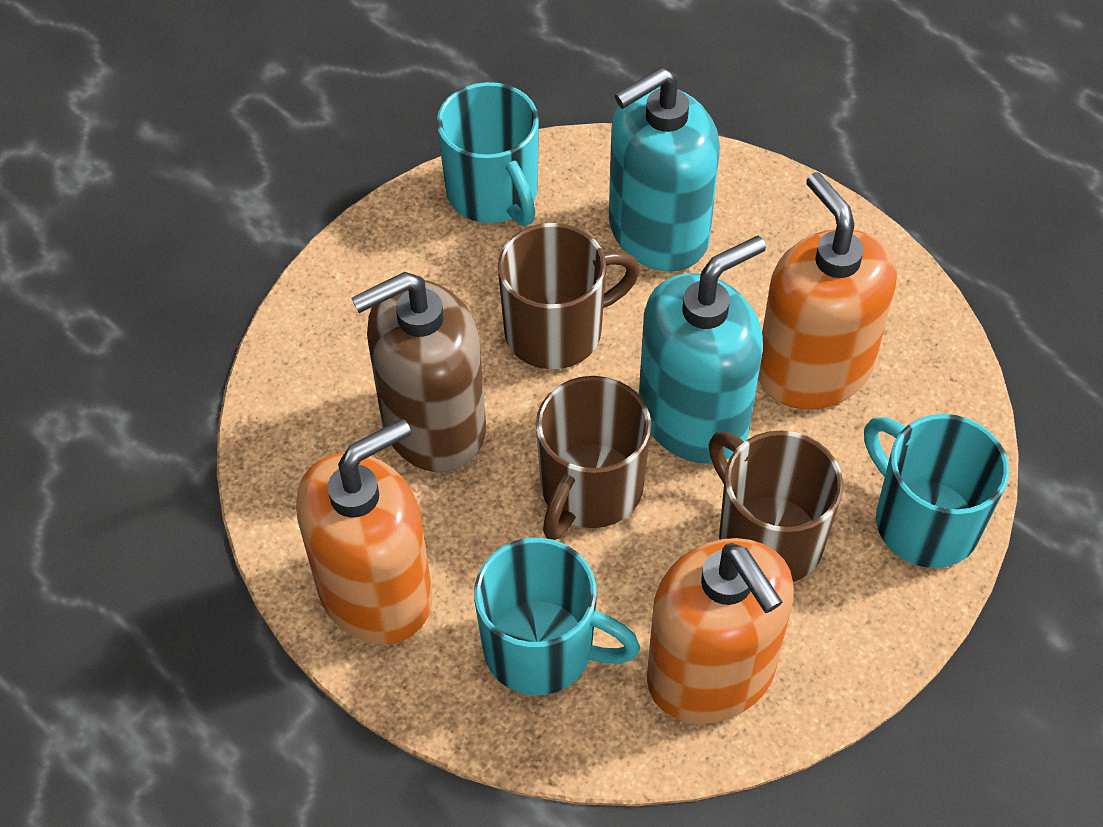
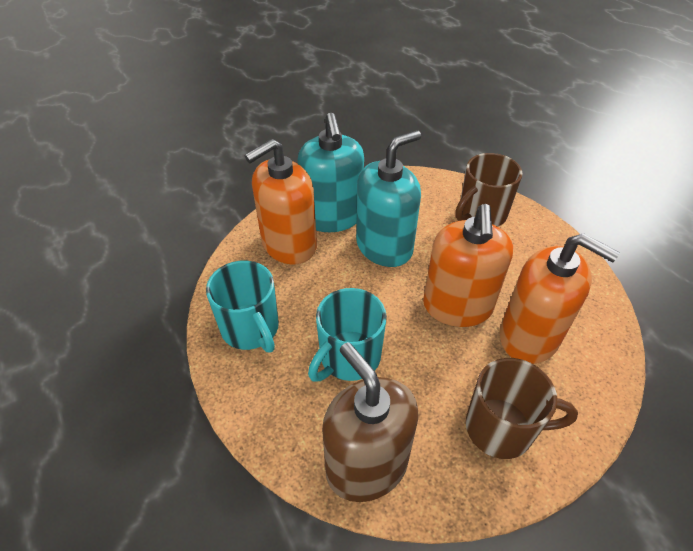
brown mug: [498,223,640,369] [536,376,651,540] [709,430,843,582] = 3 -> [455,153,522,227] [466,358,578,459] = 2
turquoise mug: [437,82,539,226] [474,538,640,695] [864,414,1009,568] = 3 -> [206,261,279,353] [308,288,387,382] = 2

